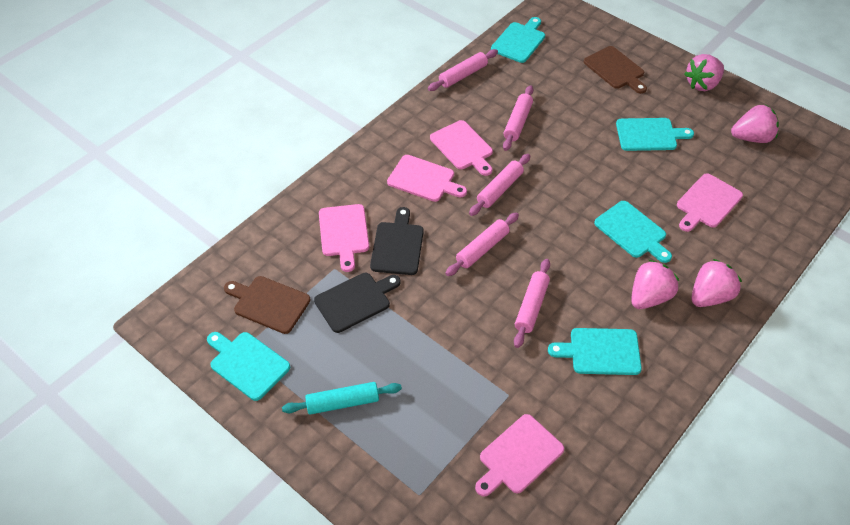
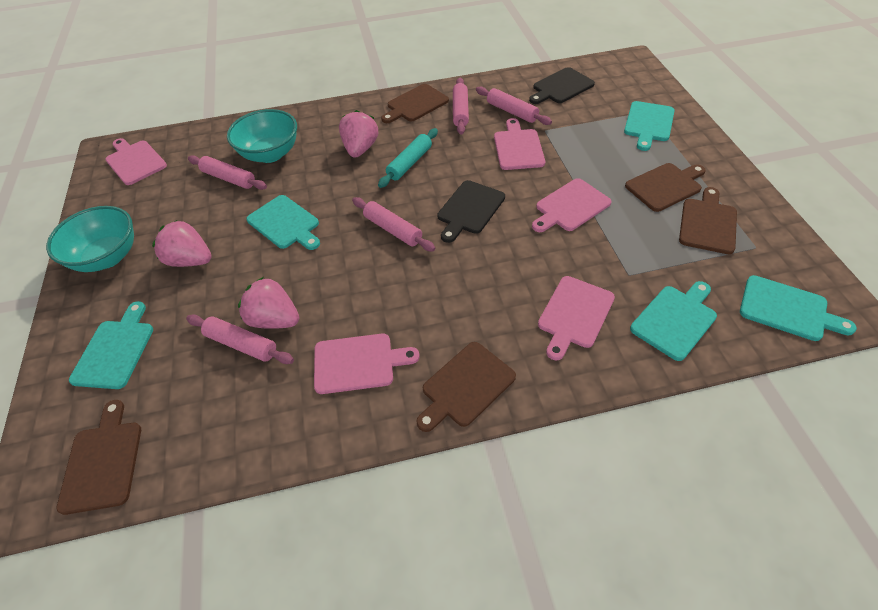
brown cutting board: [224,276,311,334] [584,46,647,94] = 2 -> [57,400,141,515] [381,84,449,123] [416,342,516,432] [625,163,706,212] [679,187,737,254] = 5
pink strawberry: [631,260,679,309] [684,54,724,91] [692,259,742,307] [731,105,779,143] = 4 -> [152,220,211,267] [238,277,299,329] [339,110,378,158] = 3
turquoise bowl: none = 0 -> [46,206,134,272] [227,109,297,163] = 2

